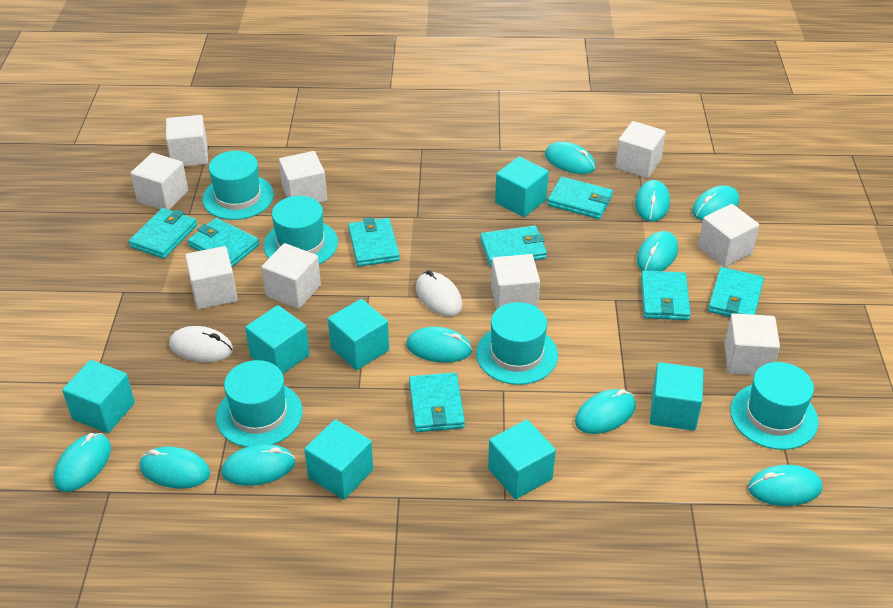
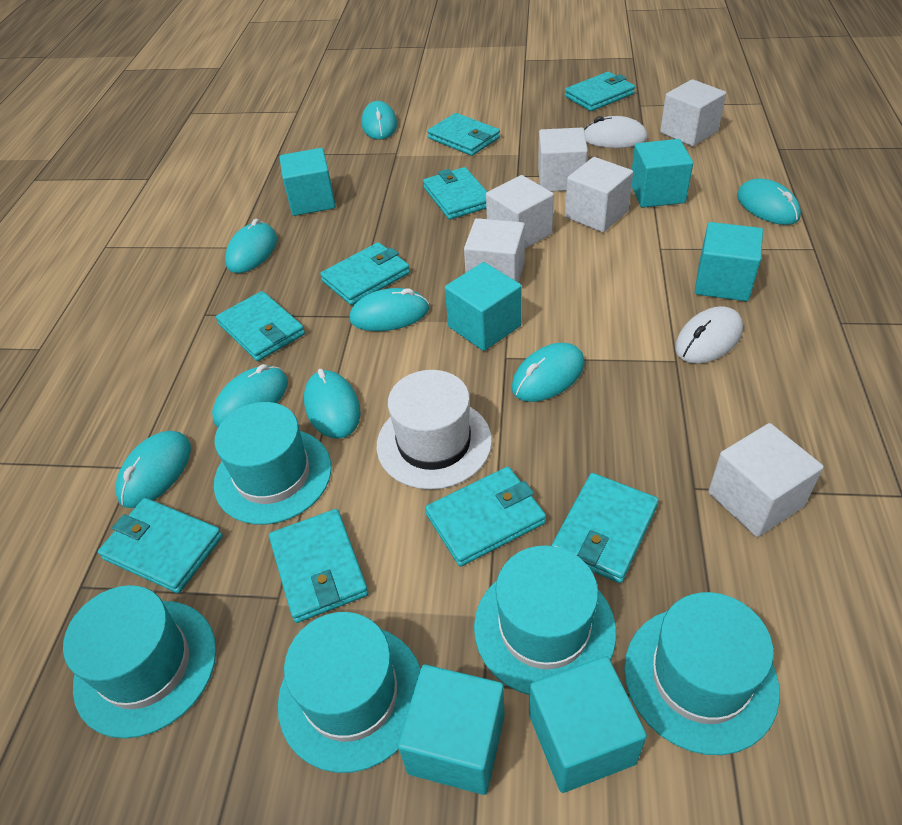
turquoise cube: [62,360,135,433] [245,305,310,374] [304,419,373,500] [328,299,389,370] [488,420,556,499] [495,156,548,217] [650,362,704,431] = 7 -> [279,148,336,216] [398,665,505,795] [445,262,522,351] [529,656,647,793] [632,139,693,208] [695,222,763,301] = 6
turquoise mouse: [54,433,111,492] [140,447,210,489] [221,444,295,486] [406,327,472,363] [545,142,596,174] [575,389,636,434] [635,180,670,222] [637,231,678,271] [692,185,739,220] [748,465,822,506] = 10 -> [115,431,191,508] [212,364,288,427] [225,219,277,273] [304,369,361,439] [349,288,429,331] [362,101,397,140] [511,343,585,402] [737,178,801,225] = 8
turquoise wallet: [129,208,197,259] [188,218,259,267] [348,217,400,267] [409,372,465,432] [480,226,547,266] [547,177,613,219] [641,270,691,320] [708,267,764,317] = 8 -> [98,498,223,593] [216,291,305,361] [269,509,368,623] [320,242,410,305] [423,167,487,220] [425,467,546,566] [427,113,500,156] [551,473,659,583] [565,72,635,111] = 9
white cube: [130,153,188,210] [166,115,208,166] [185,246,238,309] [261,243,321,309] [279,151,327,203] [491,254,540,310] [615,121,666,178] [698,204,759,267] [724,313,780,375] = 9 -> [464,218,525,283] [486,175,554,249] [538,128,588,192] [565,157,633,232] [660,79,726,146] [708,423,824,537] = 6
white hat: none = 0 -> [377,370,492,490] = 1

